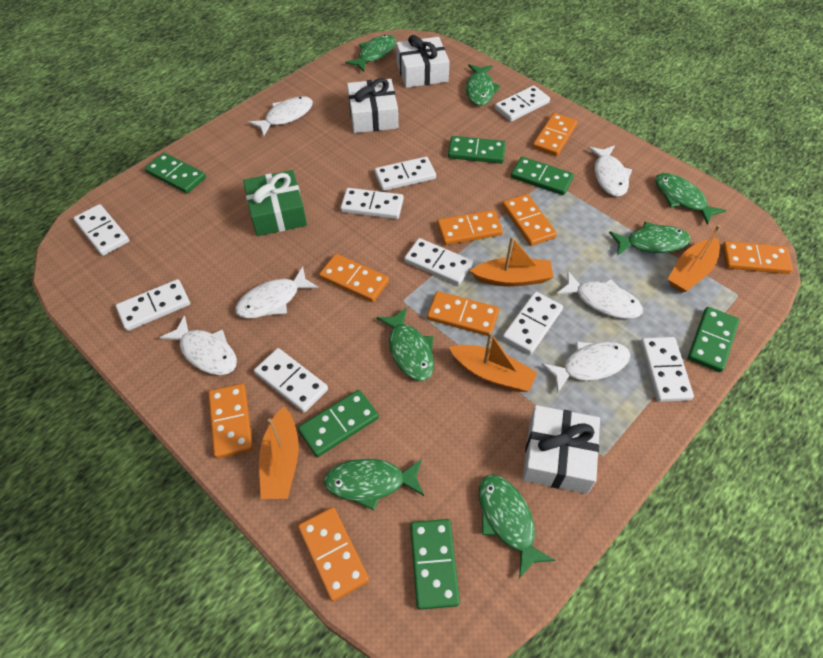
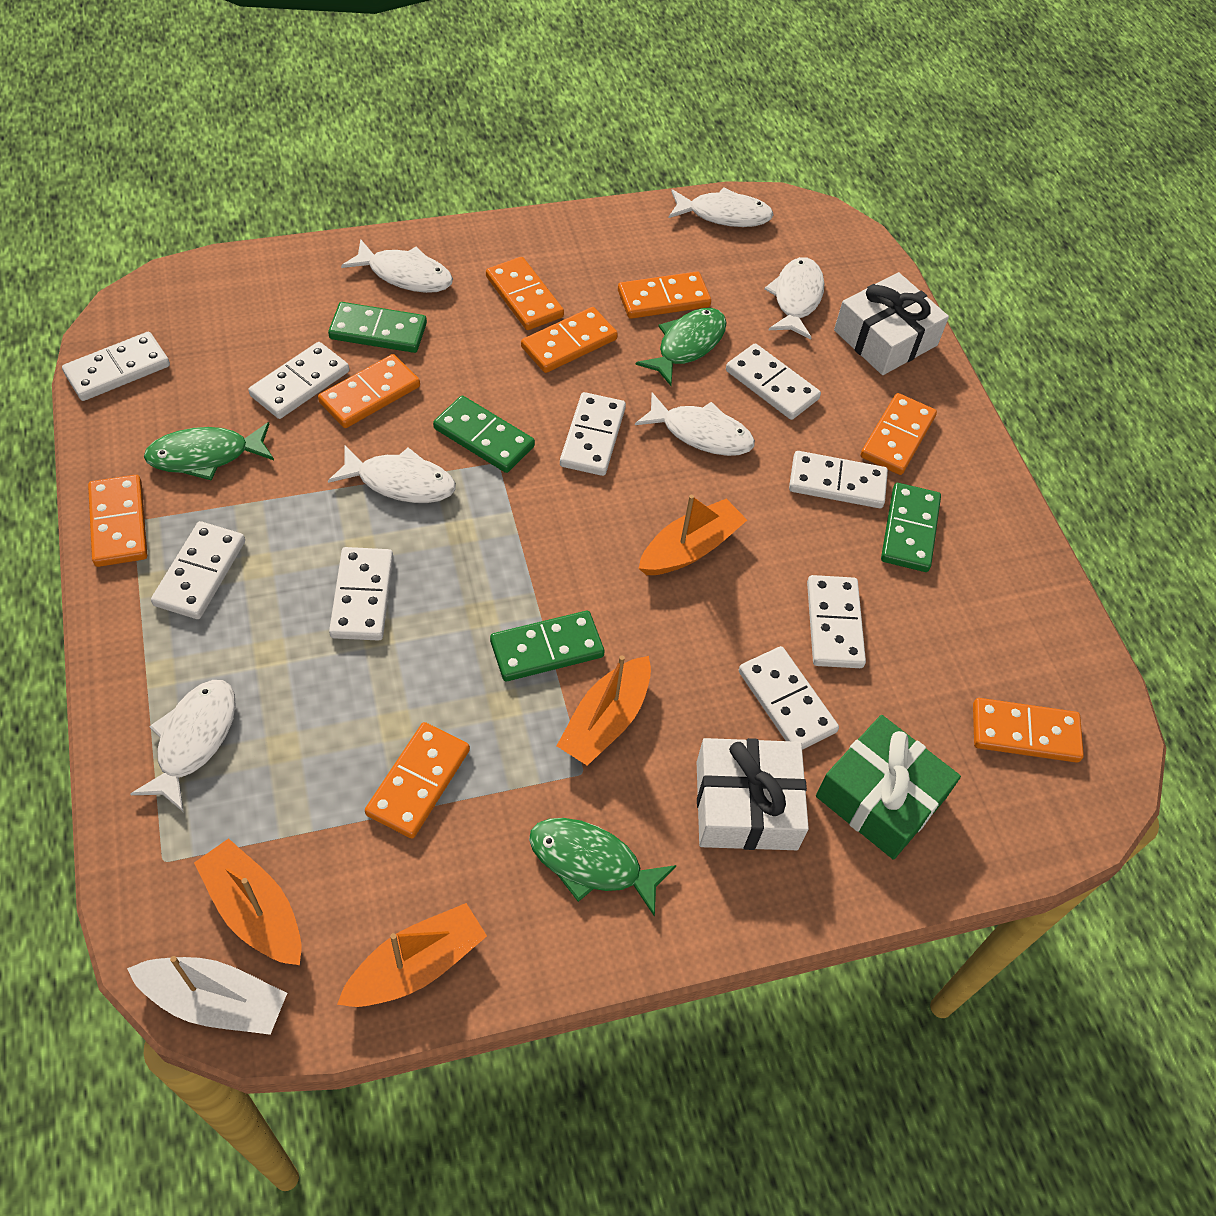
green domino: [145,153,206,194] [298,390,379,457] [410,519,460,610] [448,136,506,164] [511,157,574,195] [688,307,739,372] = 6 -> [328,302,427,353] [433,396,535,473] [490,611,605,681] [881,483,941,572] = 4
green fish: [323,459,424,511] [345,35,396,72] [376,307,434,381] [466,64,501,106] [479,474,555,578] [609,222,691,256] [655,173,726,225] = 7 -> [144,422,274,481] [529,818,677,917] [635,308,727,386] = 3
white boat: none = 0 -> [127,956,287,1035] = 1
white gift: [347,78,398,133] [396,35,450,88] [522,405,600,494] = 3 -> [697,738,809,850] [834,272,949,375] = 2

